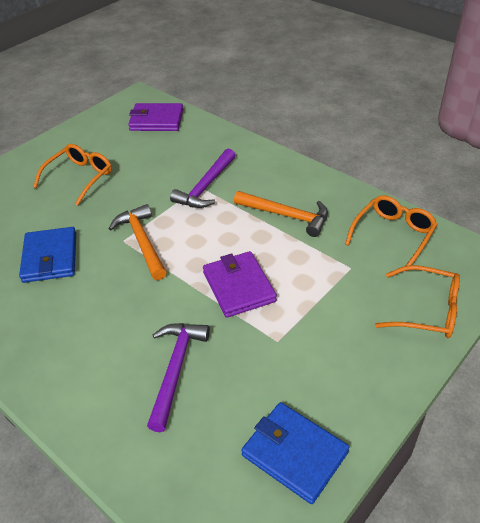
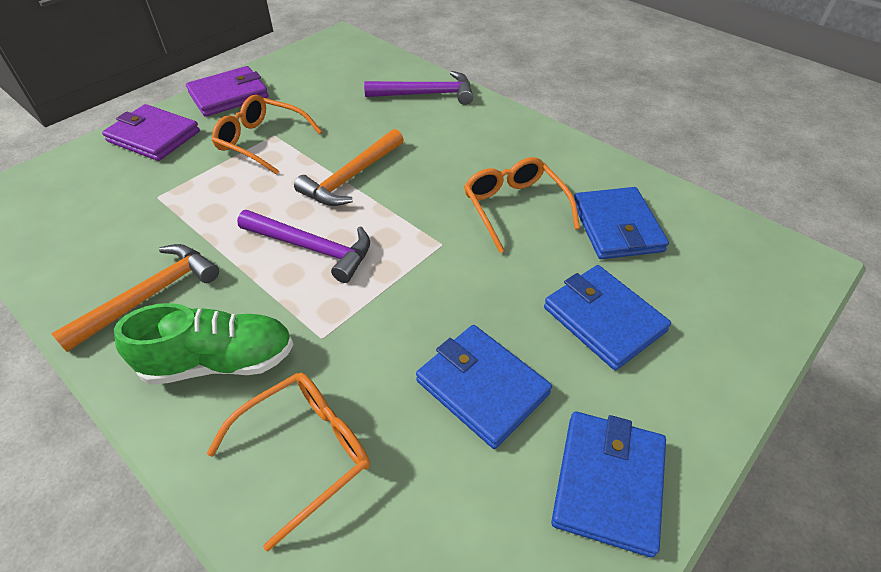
blue wallet: [19,227,76,283] [241,402,349,504] = 2 -> [416,325,552,449] [544,265,671,370] [551,411,666,557] [574,187,669,259] = 4
green shoe: none = 0 -> [114,303,294,385] = 1

